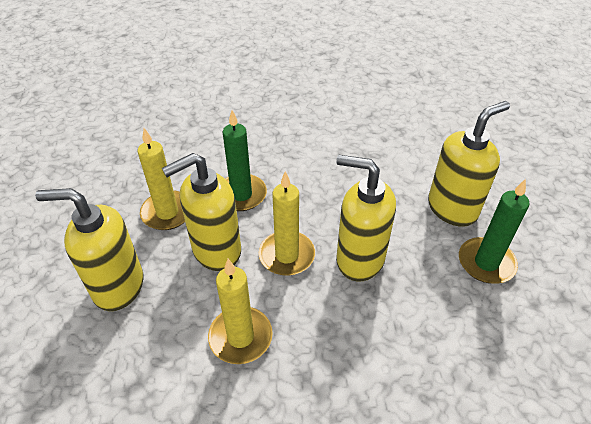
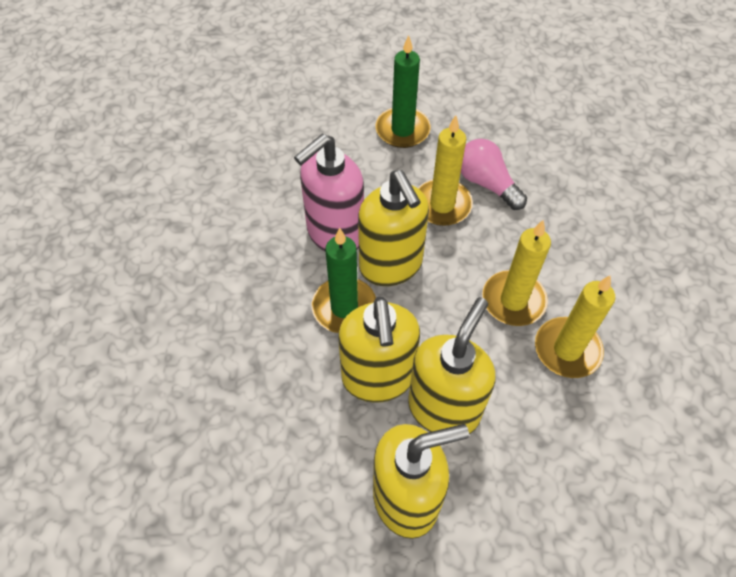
pink light bulb: none = 0 -> [461,139,527,210] = 1
pink soap dispenser: none = 0 -> [294,134,364,252] = 1

